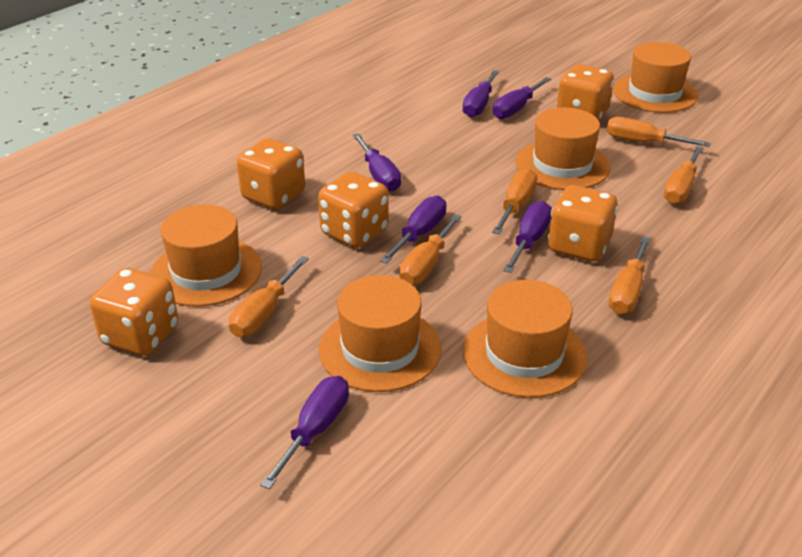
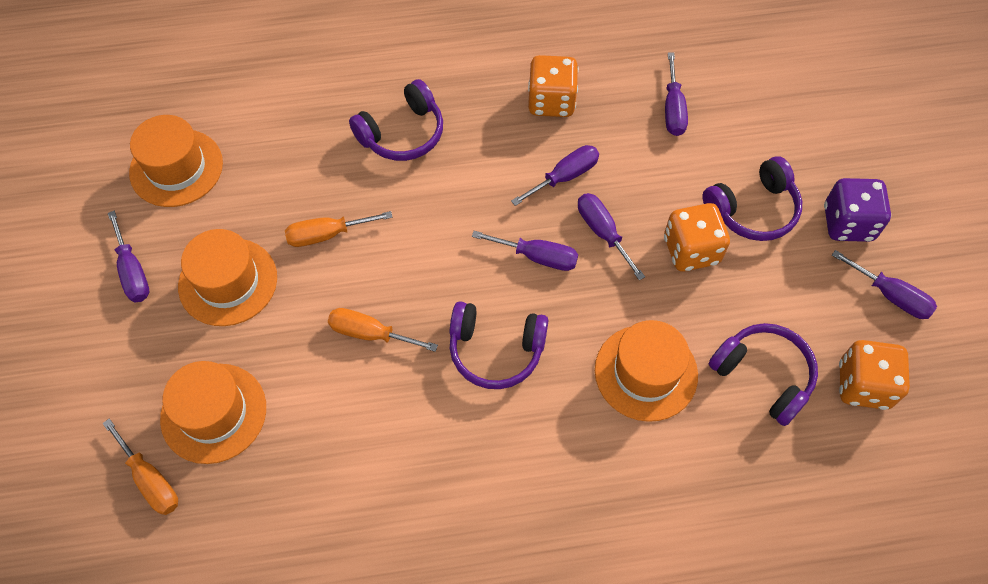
orange dice: [90,268,179,356] [237,138,305,209] [318,172,389,248] [548,185,618,262] [556,64,614,120] = 5 -> [528,55,579,117] [664,203,730,272] [839,340,910,410] = 3
orange hat: [150,204,262,307] [319,275,442,392] [463,280,587,398] [515,107,610,190] [613,42,698,113] = 5 -> [129,115,223,207] [160,361,266,464] [178,229,277,326] [595,320,698,422] = 4
orange screwdriver: [229,256,309,337] [399,214,462,285] [492,169,537,235] [606,117,711,147] [609,236,651,314] [664,146,703,204] = 6 -> [102,419,178,515] [285,211,393,247] [328,308,438,352] = 3
purple dice: none = 0 -> [824,178,891,242] = 1
purple headphones: none = 0 -> [349,79,443,161] [450,301,549,389] [702,156,802,241] [709,323,818,426] = 4

